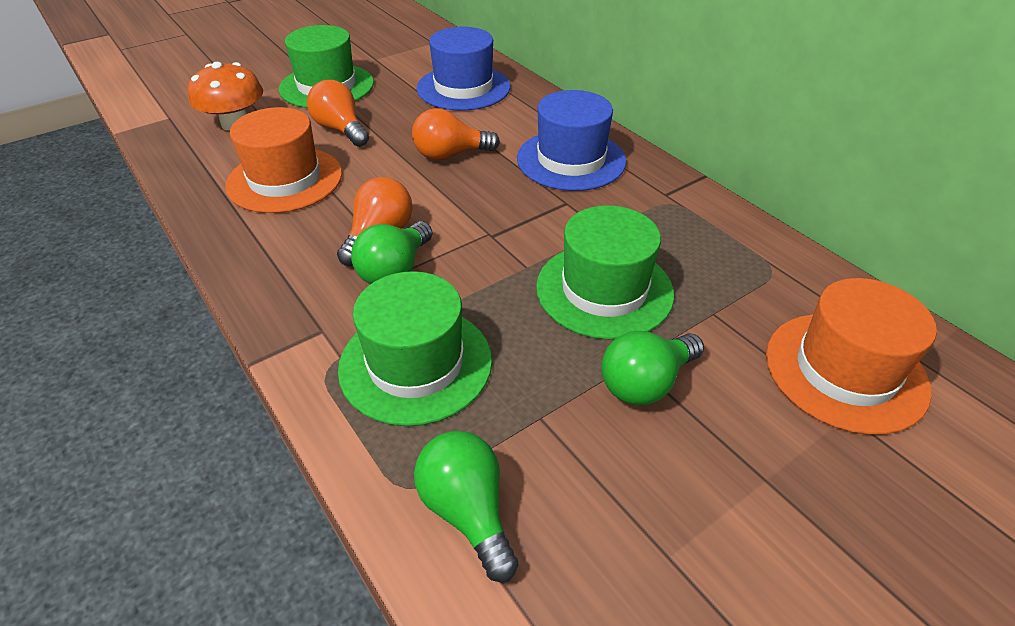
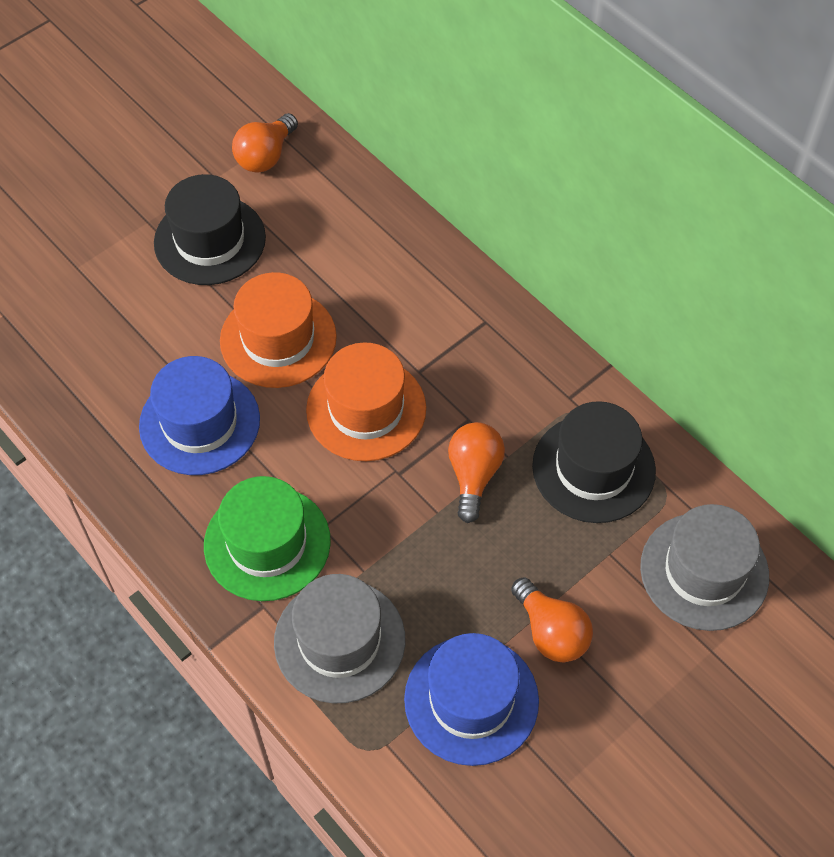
black hat: none = 0 -> [154,174,266,285] [532,401,656,523] = 2
green hat: [279,25,374,108] [338,271,492,426] [536,205,674,340] = 3 -> [204,476,331,601] = 1
green light bulb: [351,221,433,284] [414,431,519,582] [601,331,704,405] = 3 -> none = 0
grey hat: none = 0 -> [274,574,405,703] [640,504,769,631] = 2
orange mushroom: [188,62,263,131] = 1 -> none = 0

